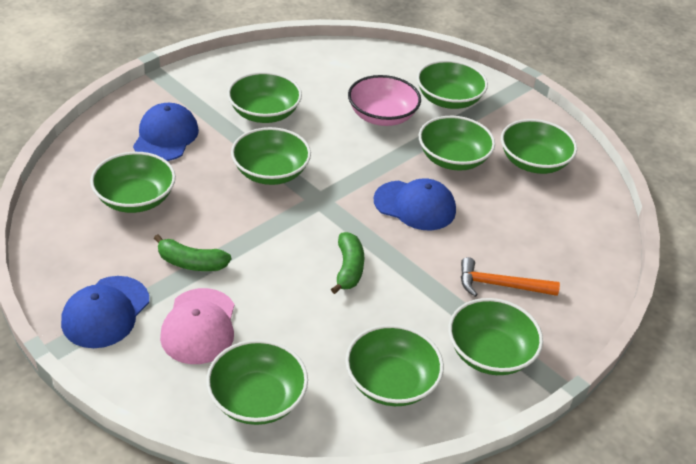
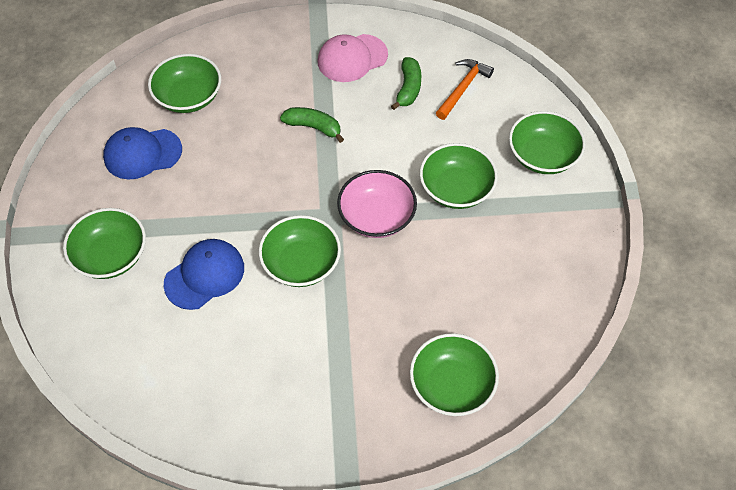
blue cap: [61,276,149,348] [133,103,199,161] [374,178,456,230] = 3 -> [103,127,182,180] [164,239,244,310] = 2
green bowl: [90,152,176,213] [206,340,308,425] [227,72,302,123] [231,127,311,185] [345,325,444,406] [417,60,488,109] [419,116,495,170] [448,298,543,375] [501,119,577,174] = 9 -> [63,208,146,279] [148,54,221,113] [259,215,341,287] [410,333,499,416] [420,143,498,209] [509,111,586,174] = 6

